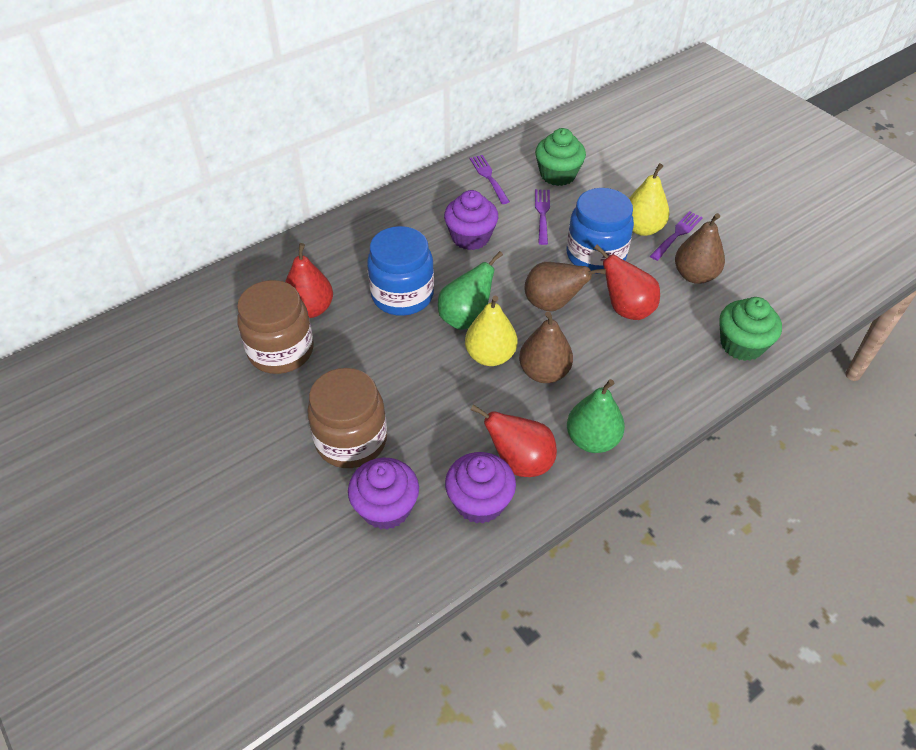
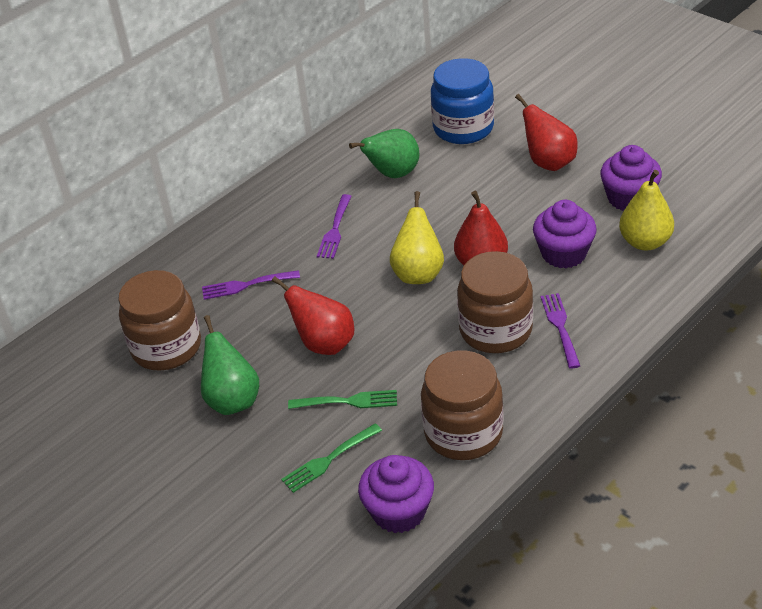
blue jar: [367,226,434,316] [567,188,634,274] = 2 -> [431,58,494,144] = 1
brown jar: [237,280,314,374] [307,368,387,468] = 2 -> [118,270,201,371] [421,350,504,460] [457,251,533,353] = 3
brown pear: [519,311,573,383] [524,262,606,311] [675,213,725,284] = 3 -> none = 0
green cupcake: [535,128,586,186] [720,297,782,361] = 2 -> none = 0
green fork: none = 0 -> [281,423,382,493] [288,390,397,409] = 2

